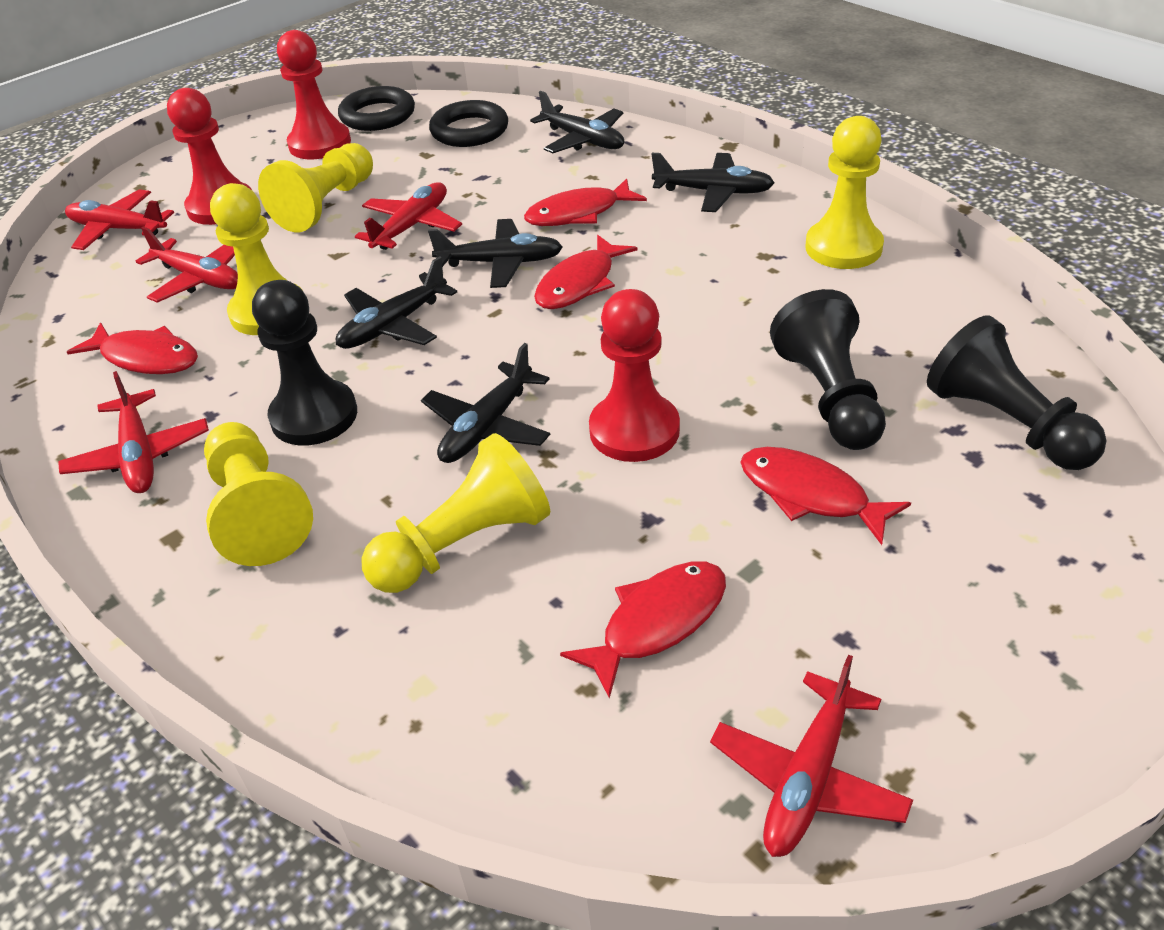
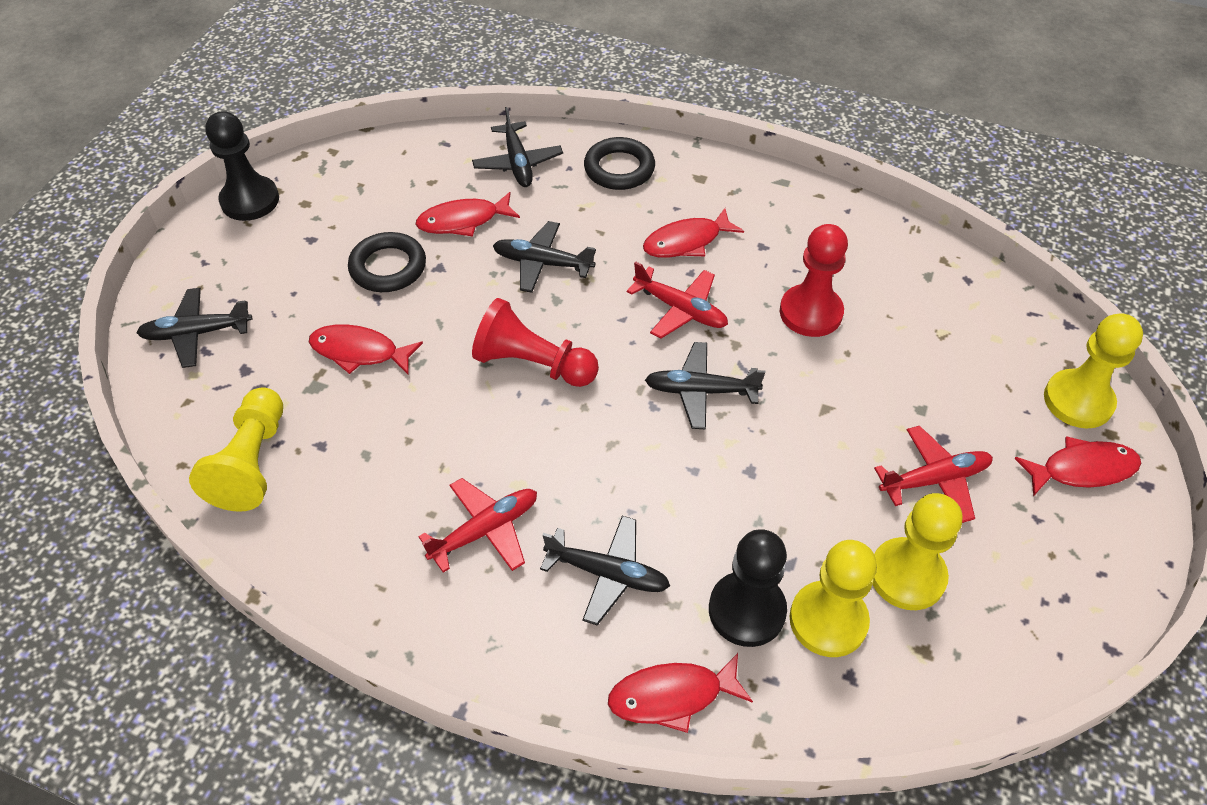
black pawn: [252,280,357,446] [770,289,886,450] [927,315,1107,470] = 3 -> [205,111,279,221] [709,529,787,647] = 2
red pawn: [167,88,252,225] [277,30,351,159] [589,289,680,462] = 3 -> [472,298,599,387] [780,224,848,337] = 2
red plane: [58,371,209,493] [65,189,174,250] [136,227,238,303] [355,182,462,250] [710,655,913,857] = 5 -> [418,478,537,573] [627,261,728,339] [874,426,993,523] = 3
yellow pawn: [204,422,313,566] [210,183,303,335] [258,143,373,232] [361,433,550,593] [806,116,884,269] = 5 -> [189,387,283,512] [789,540,877,657] [872,493,962,610] [1044,313,1143,428] = 4

